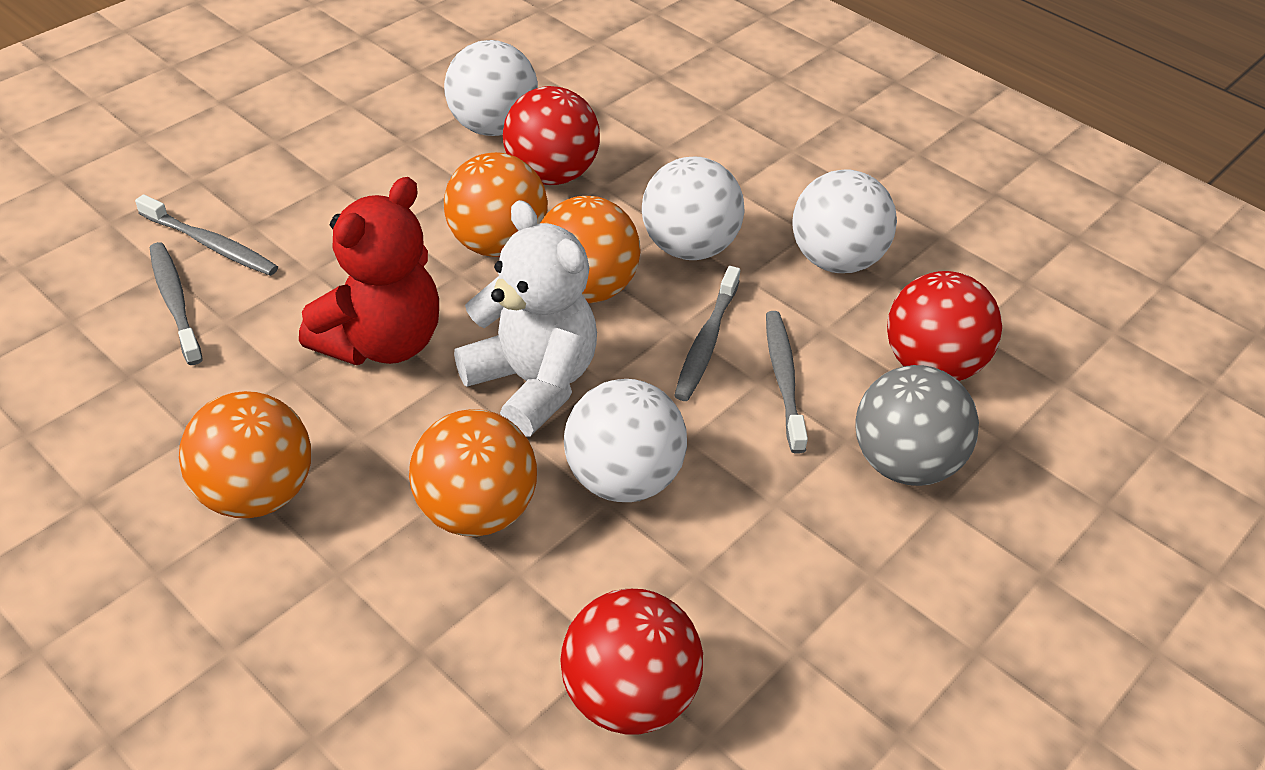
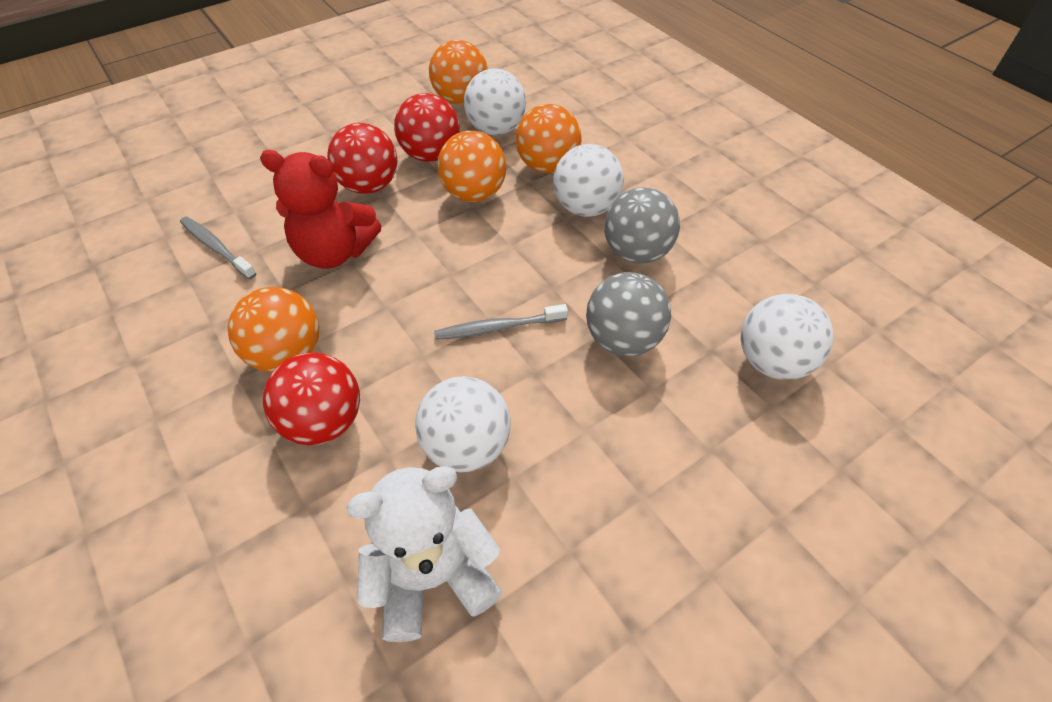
grey ball: [856,365,979,486] = 1 -> [586,272,671,356] [604,187,680,264] = 2
grey toothbrush: [135,194,278,276] [150,242,203,365] [674,266,740,401] [766,311,808,454] = 4 -> [180,216,256,280] [434,304,568,340] = 2

